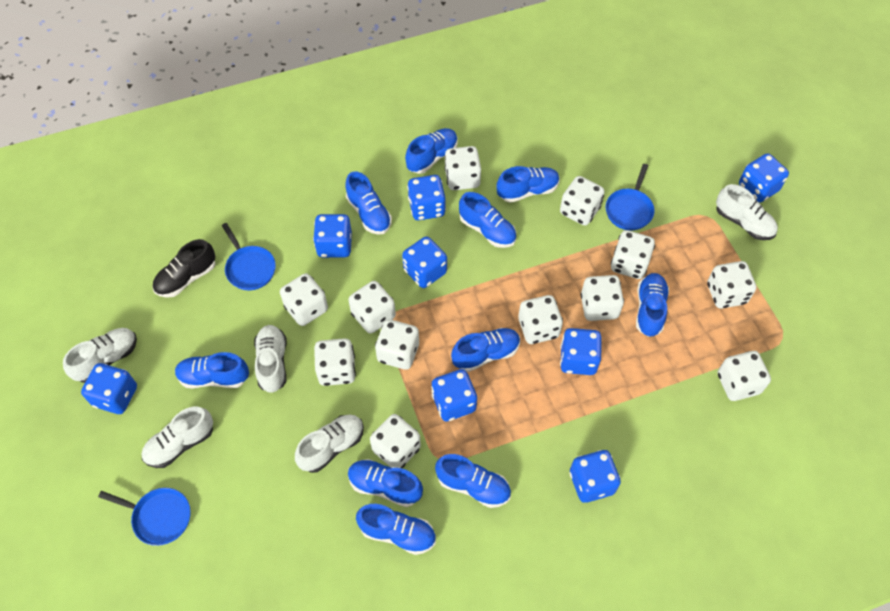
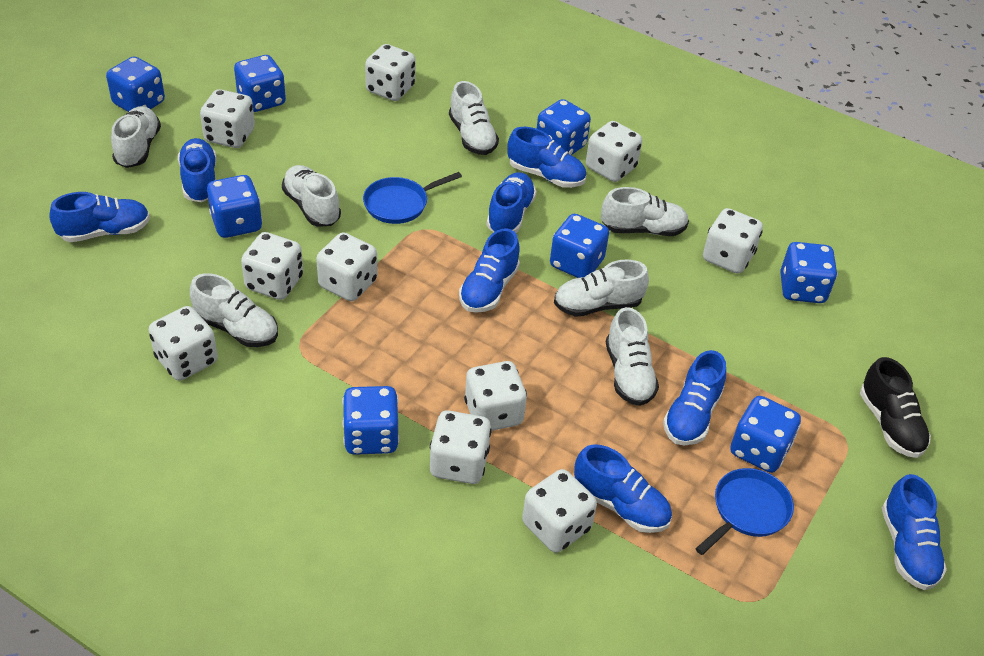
blue pan: [98,488,191,546] [222,223,276,290] [606,164,654,230] = 3 -> [363,172,462,224] [695,468,794,555] = 2
blue shoe: [175,352,249,389] [345,171,392,235] [348,459,423,507] [356,504,436,555] [405,128,458,174] [435,454,511,508] [451,328,520,372] [459,192,516,248] [496,166,560,203] [636,273,669,337] = 10 -> [49,192,150,242] [178,138,217,202] [459,228,520,313] [486,172,537,233] [507,127,586,188] [574,444,672,533] [663,350,726,445] [882,474,947,590] = 8
white dice: [280,273,328,326] [314,338,356,386] [348,281,396,334] [370,414,421,468] [375,319,419,370] [444,146,481,190] [518,295,563,344] [560,176,605,226] [581,275,624,321] [611,230,655,279] [707,261,756,309] [718,351,771,401] = 12 -> [149,306,218,381] [200,89,255,148] [241,232,303,300] [316,232,378,301] [365,44,416,101] [430,410,492,484] [464,361,527,431] [522,469,597,553] [586,121,642,182] [703,208,763,273] = 10
white shoe: [63,328,137,383] [141,406,213,468] [254,325,287,393] [295,415,364,473] [716,184,778,240] = 5 -> [111,106,161,168] [190,273,278,347] [282,165,341,227] [449,81,499,155] [554,260,649,317] [601,187,689,236] [606,307,659,406] = 7

